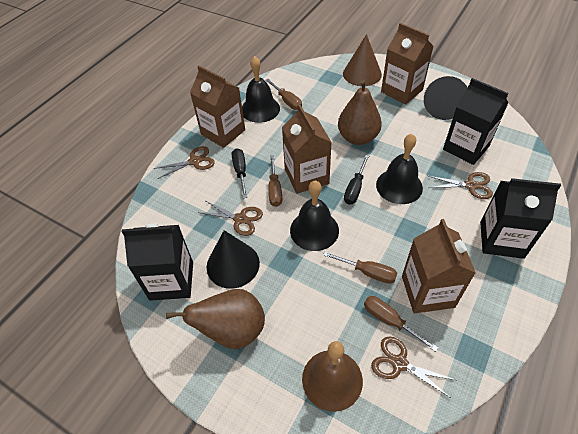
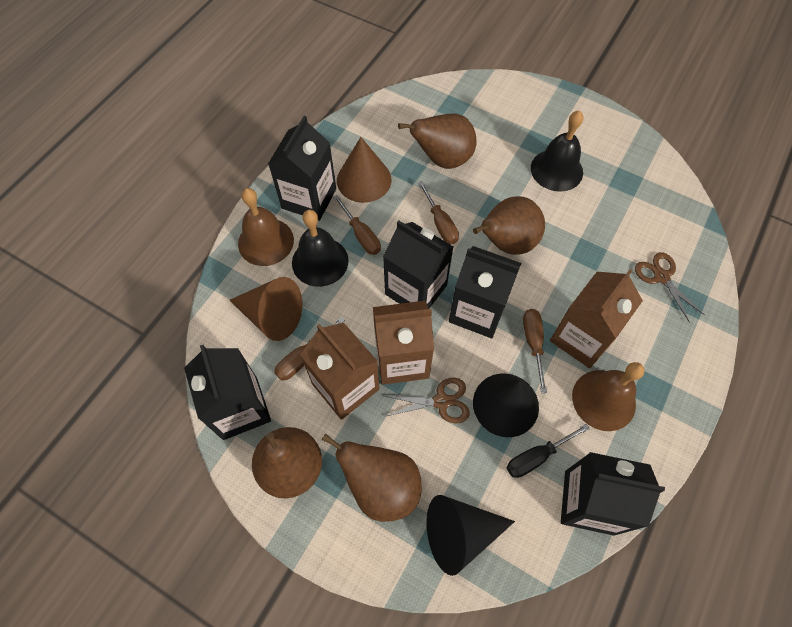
black bell: [242,56,280,123] [290,181,339,251] [376,134,423,204] = 3 -> [292,210,349,287] [531,110,584,192] = 2
black carton: [122,223,193,301] [443,78,509,165] [480,178,561,259] = 3 -> [184,345,271,440] [268,116,336,221] [383,221,454,308] [449,246,521,338] [561,452,665,536] = 5
black screwdriver: [232,148,248,198] [344,155,369,205] = 2 -> [507,424,590,478] = 1
brown bell: [302,341,363,412] = 1 -> [238,188,294,266] [572,362,645,431] = 2
brown carton: [190,65,245,148] [282,104,332,194] [381,23,434,104] [402,219,476,314] = 4 -> [300,323,380,420] [373,301,434,385] [550,269,643,368] = 3
brown cone: [343,34,382,86] = 1 -> [230,277,302,341] [337,137,392,203] = 2
brown pear: [166,289,265,349] [338,80,382,145] = 2 -> [252,427,322,498] [322,433,422,522] [398,114,477,169] [473,196,545,255] = 4
brown scissors: [154,146,215,179] [198,201,263,236] [371,336,456,399] [428,172,493,199] = 4 -> [384,378,470,424] [635,252,705,323] = 2

